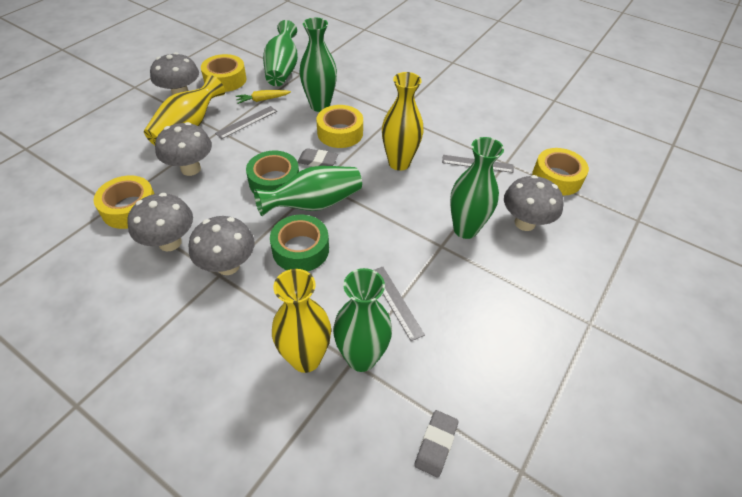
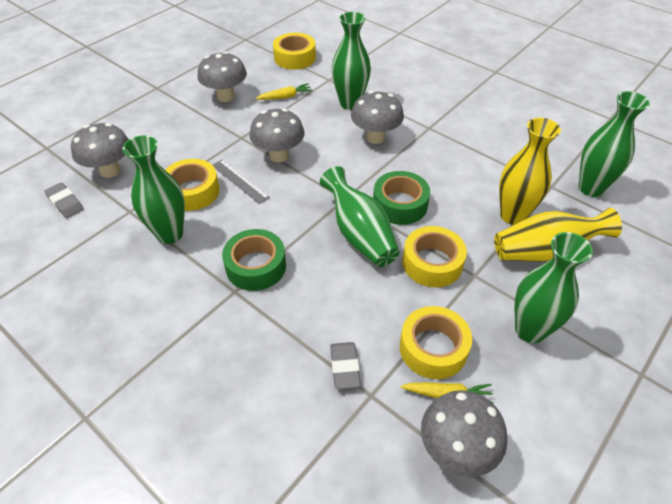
grey ruler: [215,106,277,139] [374,267,425,341] [442,155,514,173] = 3 -> [213,159,270,204] = 1
yellow carrot: [236,90,291,104] = 1 -> [256,83,313,100] [401,383,494,404] = 2
yellow vase: [144,75,225,145] [272,269,331,373] [382,72,424,171] = 3 -> [494,208,622,262] [499,118,561,225] = 2

